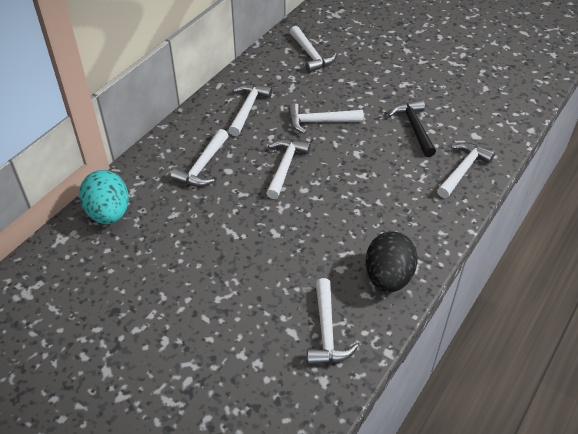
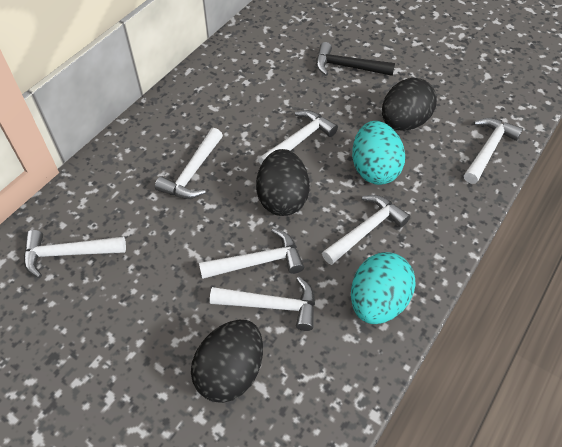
black egg: [366,231,418,292] = 1 -> [191,320,263,403] [256,149,310,216] [382,78,437,131] = 3
turquoise egg: [79,170,129,224] = 1 -> [351,252,416,324] [352,121,405,185] = 2

